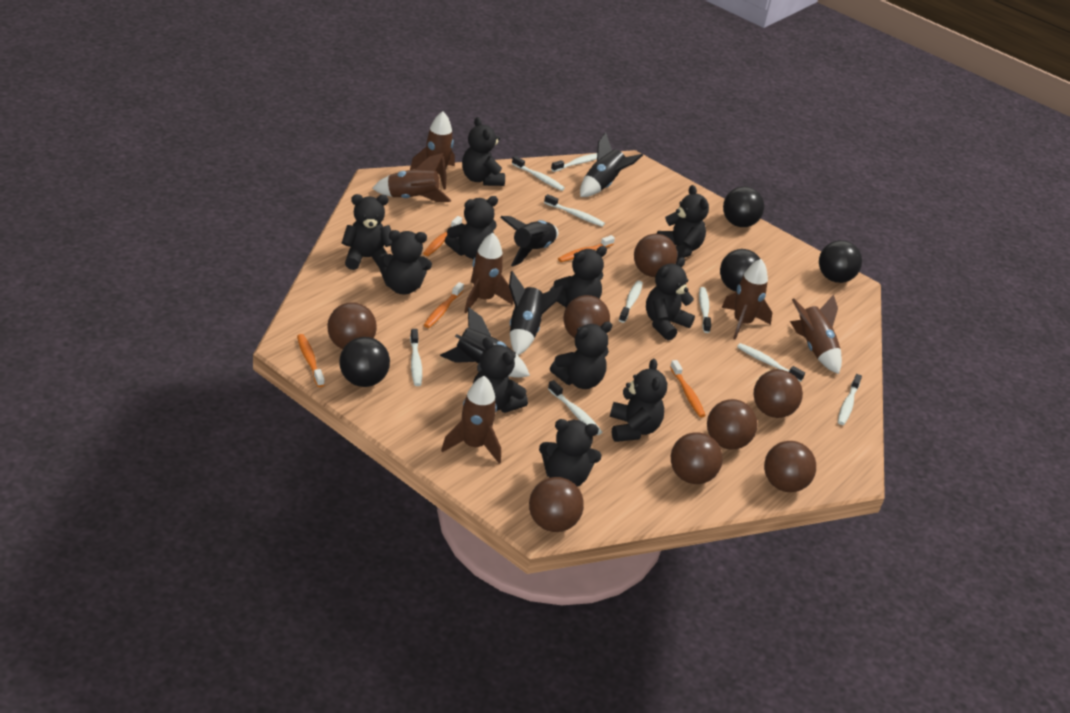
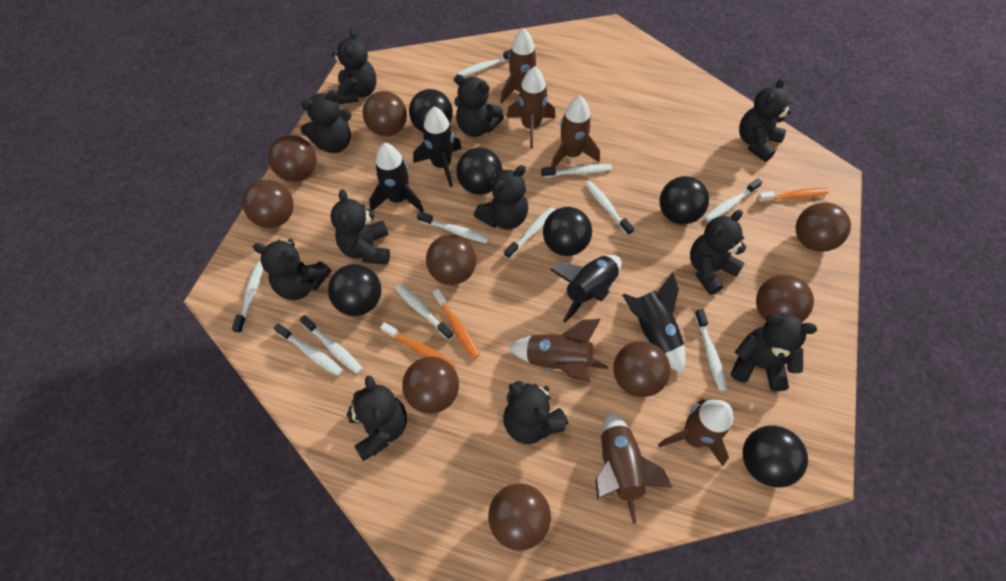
black ball: [339,337,390,387] [720,249,760,292] [723,186,764,227] [819,240,862,283] = 4 -> [328,264,381,316] [409,89,453,133] [456,148,503,195] [543,207,592,256] [660,176,709,224] [743,426,808,488] = 6
brown ball: [327,302,377,349] [529,477,584,532] [563,295,610,338] [634,234,677,277] [671,433,723,484] [707,399,758,449] [754,370,803,418] [764,441,816,492] = 8 -> [242,180,294,228] [268,135,317,182] [363,91,407,136] [402,356,459,414] [426,234,477,285] [488,483,551,550] [613,341,671,397] [756,275,814,322] [796,202,851,252] = 9
orange toothbrush: [297,334,324,387] [423,216,462,256] [424,282,464,328] [558,235,615,262] [670,360,706,417] = 5 -> [380,322,455,367] [433,289,480,359] [757,188,829,203] = 3
white toothbrush: [410,329,422,386] [512,156,565,191] [544,194,605,227] [548,380,602,435] [551,153,597,172] [619,280,643,323] [699,287,711,333] [737,343,805,382] [838,374,862,425] = 9 -> [232,261,263,334] [274,323,343,376] [300,315,363,374] [395,284,454,340] [417,211,489,243] [457,50,511,77] [504,207,556,259] [541,164,612,178] [585,181,634,236] [695,309,727,391] [704,178,762,222] = 11

